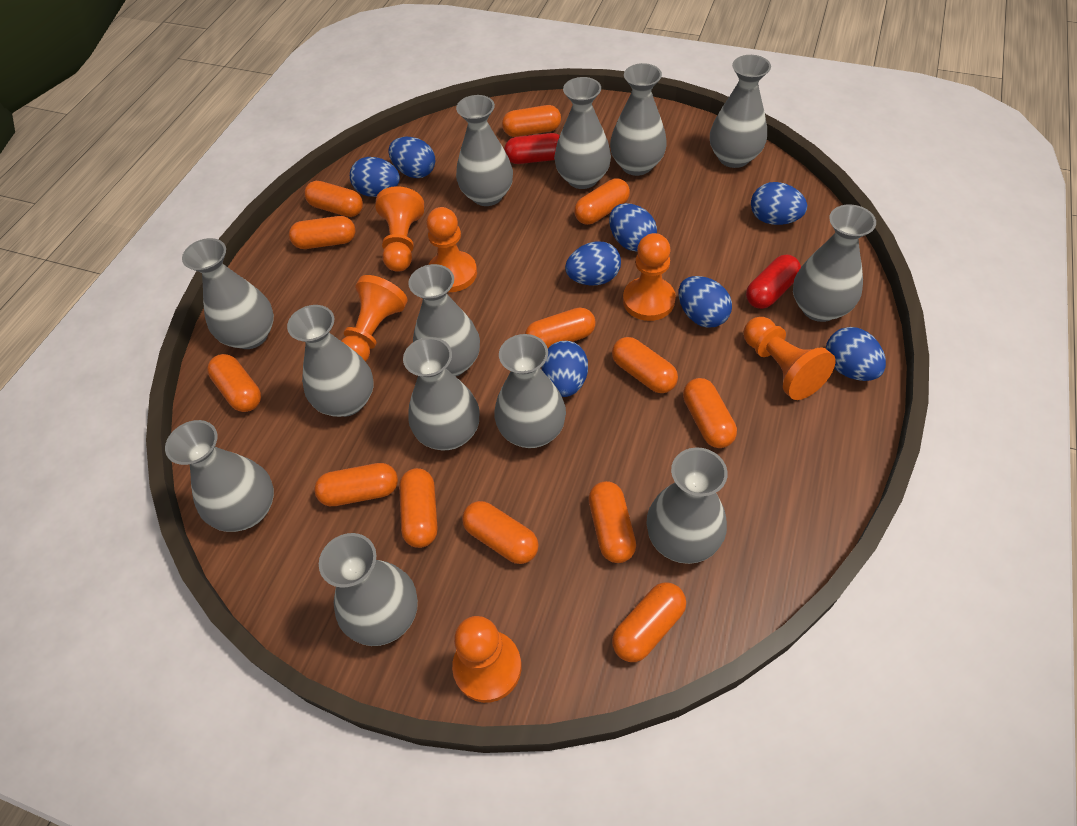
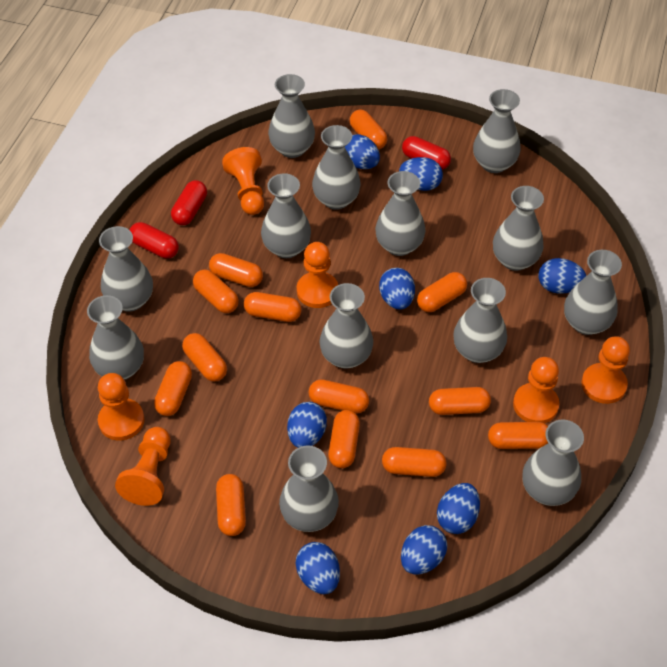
red capsule: [504,133,560,164] [746,254,801,309] = 2 -> [130,222,179,258] [171,180,207,225] [402,136,451,170] = 3

